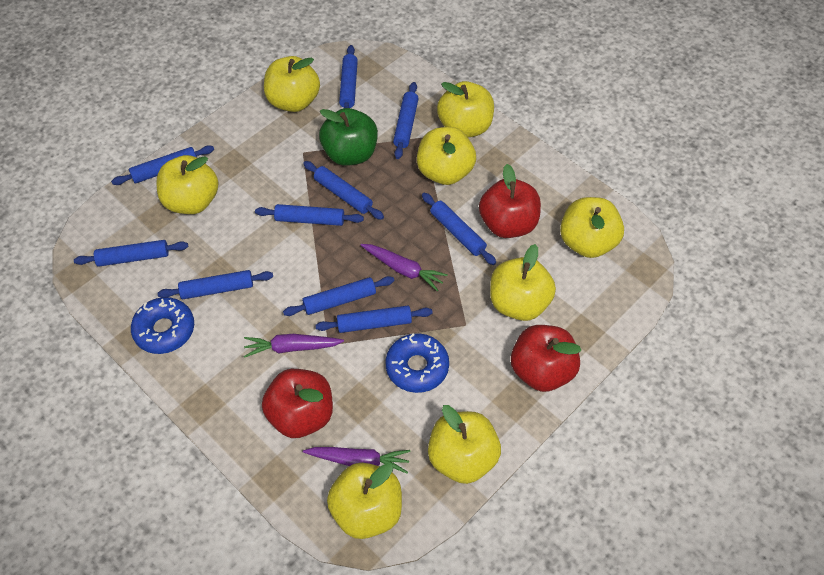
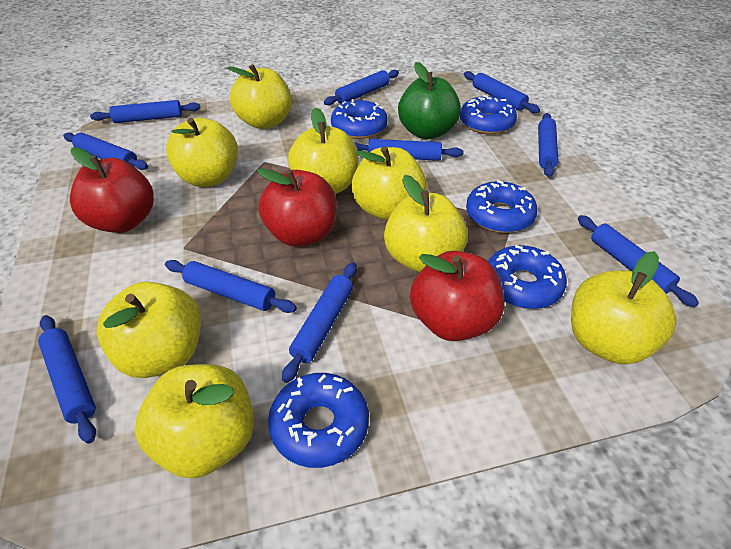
blue donut: [131,297,194,354] [385,333,449,393] = 2 -> [268,373,369,468] [331,99,388,139] [460,95,517,134] [466,180,538,233] [488,245,567,309] = 5
purple carrot: [244,334,344,358] [303,447,410,474] [361,244,448,291] = 3 -> none = 0

